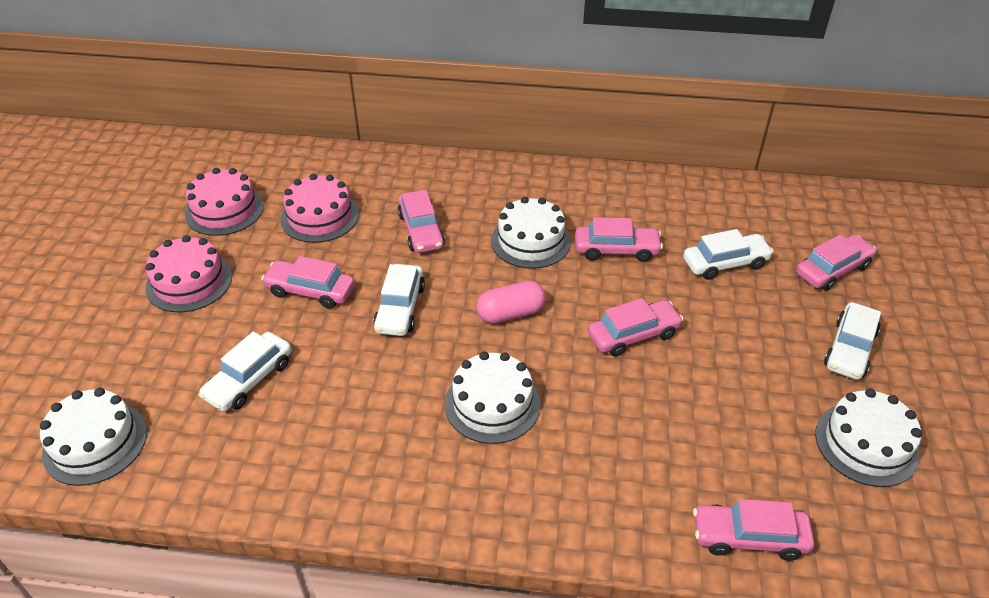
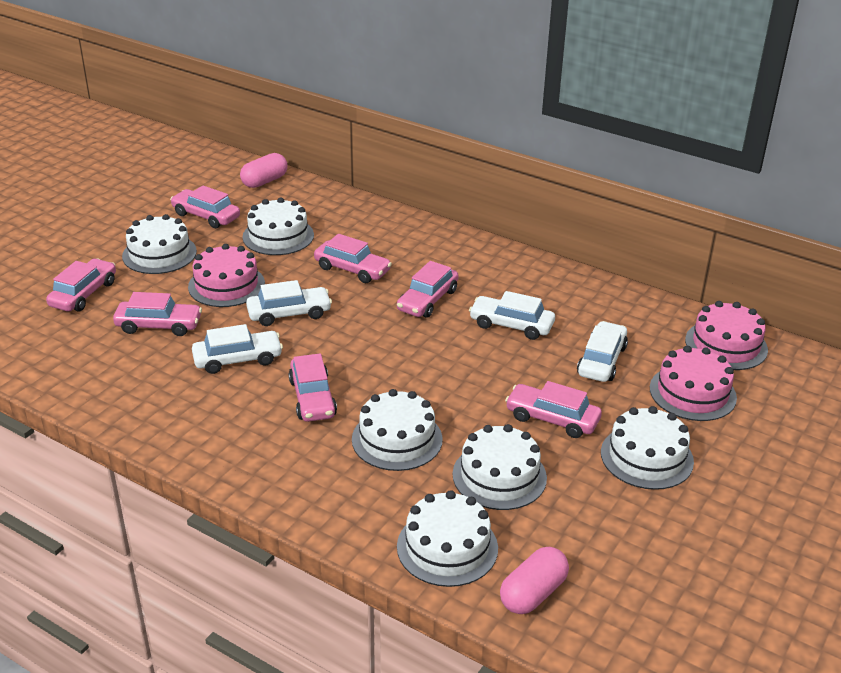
pink capsule: [477,281,546,324] = 1 -> [240,153,288,188] [500,547,569,614] = 2
pink car: [261,256,355,309] [397,190,445,253] [575,217,663,262] [588,298,684,357] [693,499,814,561] [796,234,877,291] = 6 -> [46,259,116,311] [113,292,202,336] [170,185,240,228] [289,354,337,422] [314,234,392,283] [397,261,459,318] [505,381,602,438] = 7
white cake: [40,388,147,486] [445,351,541,444] [491,197,571,269] [815,389,922,487] = 4 -> [122,214,197,274] [242,197,314,255] [352,389,443,471] [397,490,498,587] [453,424,547,510] [601,406,694,490] = 6

